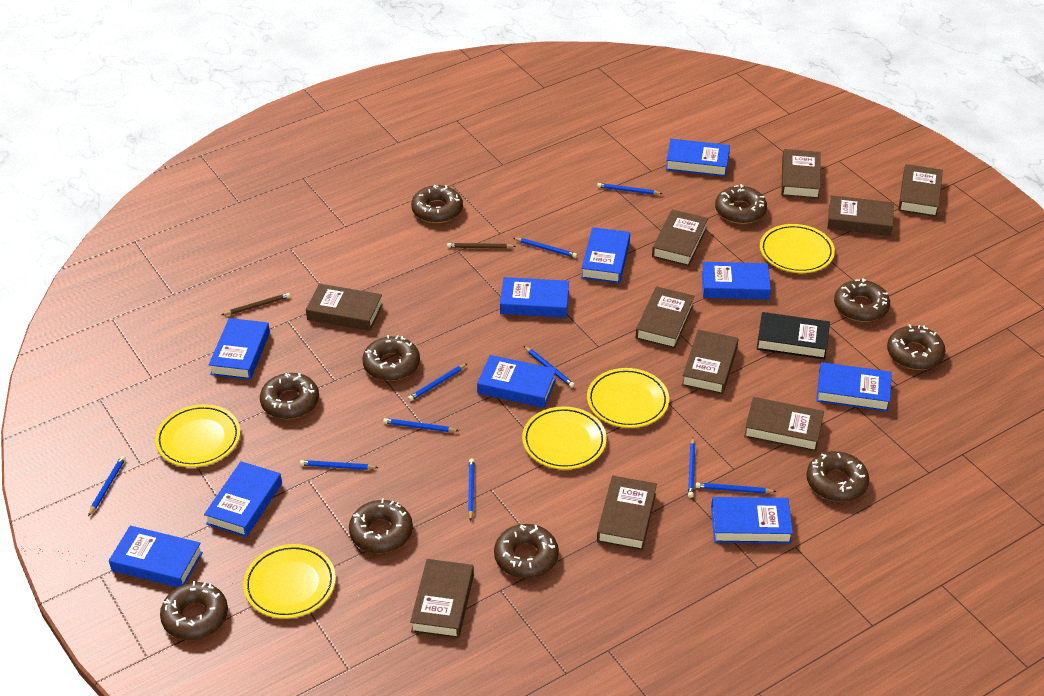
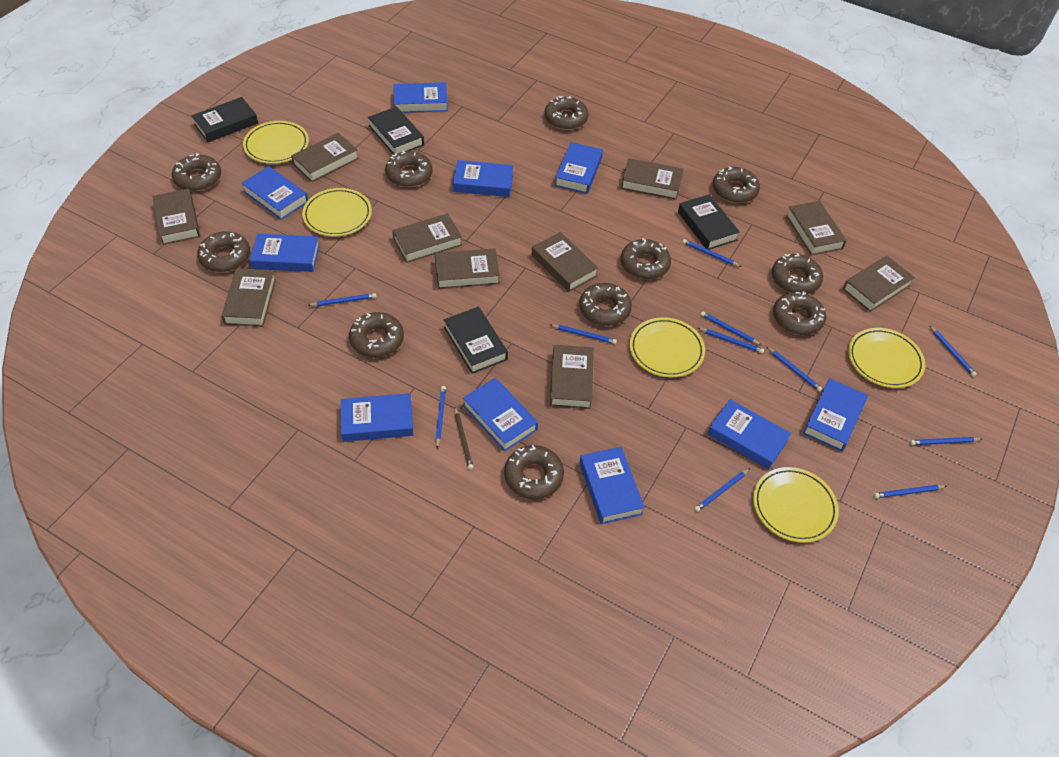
black book: [757,312,830,359] = 1 -> [191,97,258,142] [368,107,424,155] [444,307,508,374] [678,194,740,250] = 4
blue pencil: [88,456,126,516] [300,460,379,470] [383,418,459,432] [408,363,468,401] [468,459,475,521] [514,238,577,258] [524,346,575,388] [597,183,663,195] [688,438,695,498] [695,483,777,494] = 10 -> [307,293,376,306] [435,386,446,448] [550,324,617,344] [682,239,741,267] [694,468,750,512] [698,328,764,354] [701,311,761,345] [767,347,823,392] [874,485,947,498] [910,437,982,445] [929,325,977,377] = 11
brown donut: [160,581,228,640] [260,373,319,419] [349,498,413,553] [362,335,420,381] [411,185,463,223] [494,524,559,579] [715,184,767,224] [806,451,869,502] [834,278,890,322] [887,324,946,370] = 10 -> [172,153,221,191] [197,231,250,272] [349,312,404,358] [385,151,433,187] [504,445,564,499] [544,96,589,130] [579,283,632,326] [621,239,671,279] [713,166,760,203] [772,253,823,294] [773,291,826,335] = 11
brown pencil: [222,293,290,315] [447,243,516,249] = 2 -> [454,407,474,470] = 1

